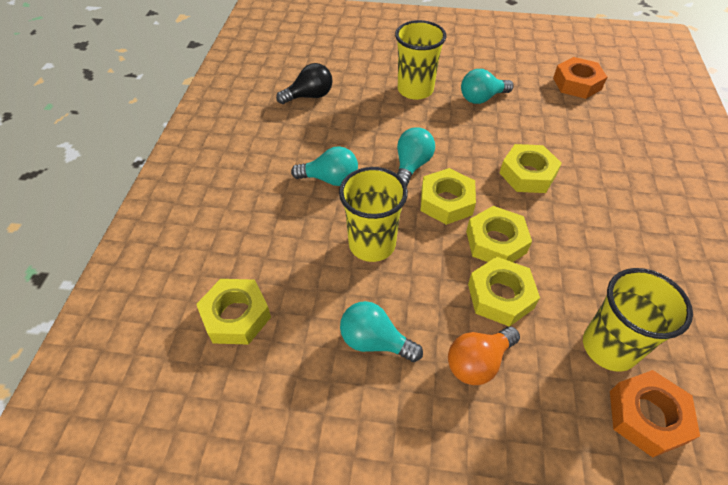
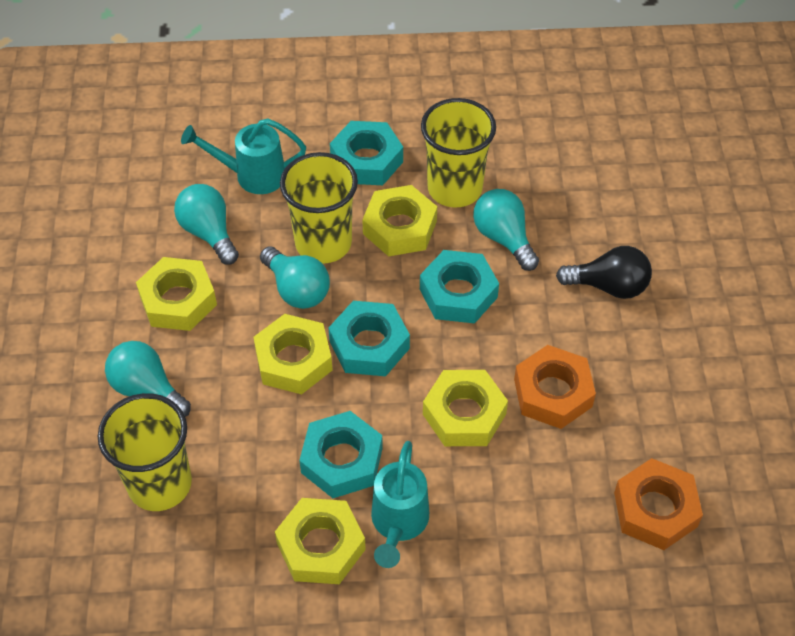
orange light bulb: [448,326,520,385] = 1 -> none = 0
turquoise nut: none = 0 -> [299,411,383,498] [329,301,410,376] [330,121,403,185] [420,250,499,324] = 4
turquoise watering can: none = 0 -> [181,118,306,194] [371,441,429,568] = 2

